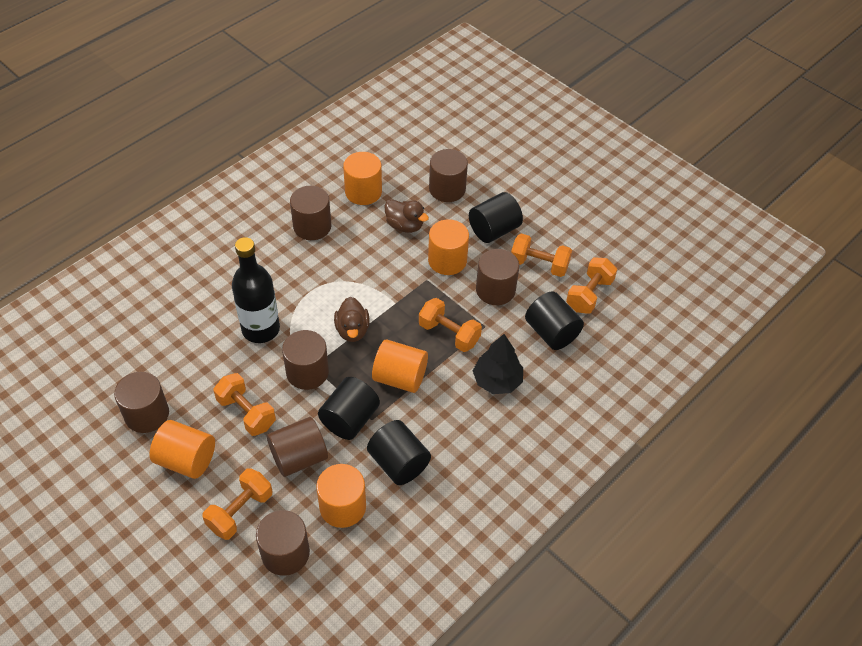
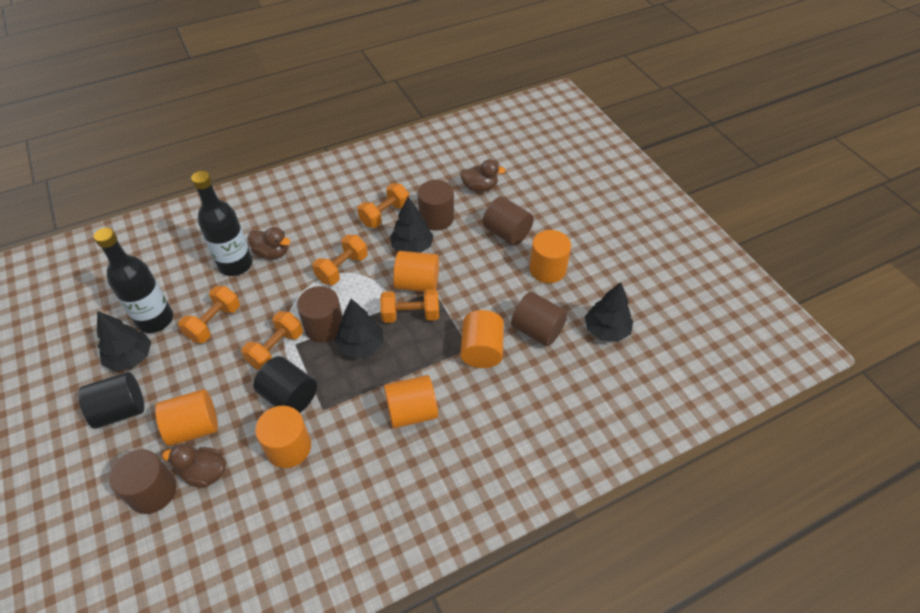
black bottle: [232,237,280,343] = 1 -> [94,228,173,333] [191,171,252,276] = 2
black cylinder: [318,377,380,440] [367,420,431,485] [469,192,523,243] [525,291,584,350] = 4 -> [78,372,144,429] [253,356,317,413] = 2
black tree: [473,334,523,394] = 1 -> [97,311,151,372] [334,299,383,359] [390,197,434,253] [585,282,633,342] = 4
brown cylinder: [114,372,169,433] [256,510,310,576] [267,417,328,477] [282,330,329,390] [290,186,331,240] [429,149,468,202] [476,249,519,305] = 7 -> [109,449,177,514] [297,286,343,343] [417,180,454,231] [483,197,534,246] [511,292,568,346] = 5
brown duck: [334,297,370,342] [385,199,429,233] = 2 -> [162,444,226,488] [248,227,291,259] [460,159,506,192] = 3
orange cylinder: [149,420,215,479] [316,464,366,528] [343,152,382,205] [372,340,428,393] [428,219,469,275] = 5 -> [155,389,218,446] [255,406,311,468] [384,375,438,429] [393,251,439,292] [460,310,504,368] [529,230,571,283] = 6

